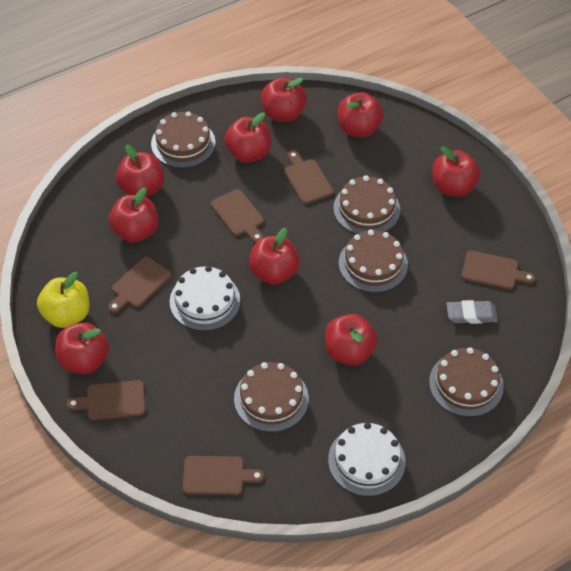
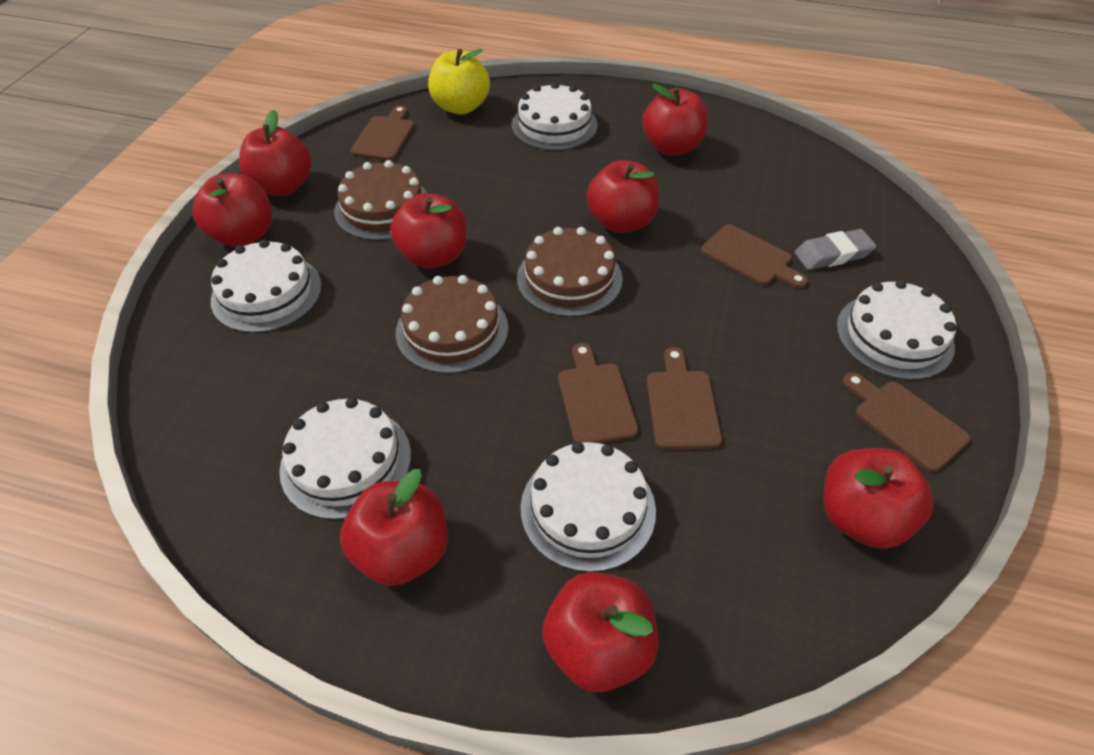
brown cake: [151,111,216,168] [234,362,309,432] [333,175,400,234] [339,229,408,292] [429,347,504,417] = 5 -> [334,160,428,240] [396,275,508,373] [517,227,623,317] = 3
brown cutting board: [67,380,146,420] [108,257,171,313] [183,456,264,495] [211,189,264,243] [284,151,333,204] [462,250,535,290] = 6 -> [350,105,414,161] [558,343,639,443] [647,347,722,450] [701,225,808,289] [843,372,970,472] = 5
red apple: [55,322,109,374] [109,188,159,243] [116,145,164,197] [224,113,271,163] [249,228,300,285] [261,77,307,122] [325,314,378,366] [338,92,383,138] [432,146,480,197] = 9 -> [192,173,272,247] [239,110,312,196] [340,469,448,586] [390,193,467,269] [542,572,659,692] [587,160,659,233] [643,84,708,155] [823,448,934,549] = 8
white cake: [170,266,241,331] [328,422,406,496] = 2 -> [211,239,322,333] [279,397,411,520] [512,82,598,150] [521,442,656,572] [837,280,956,380] = 5

